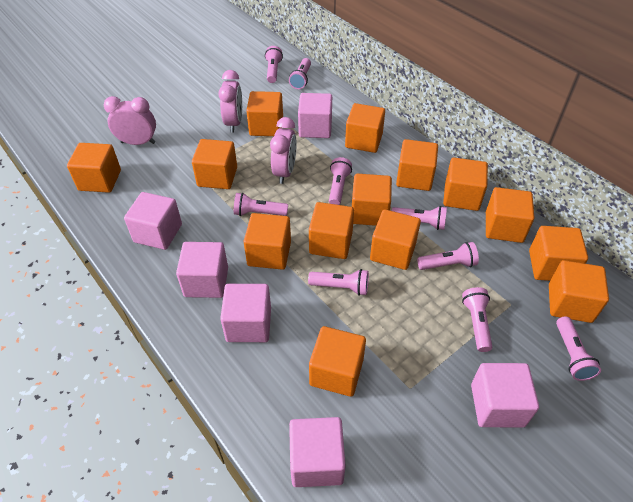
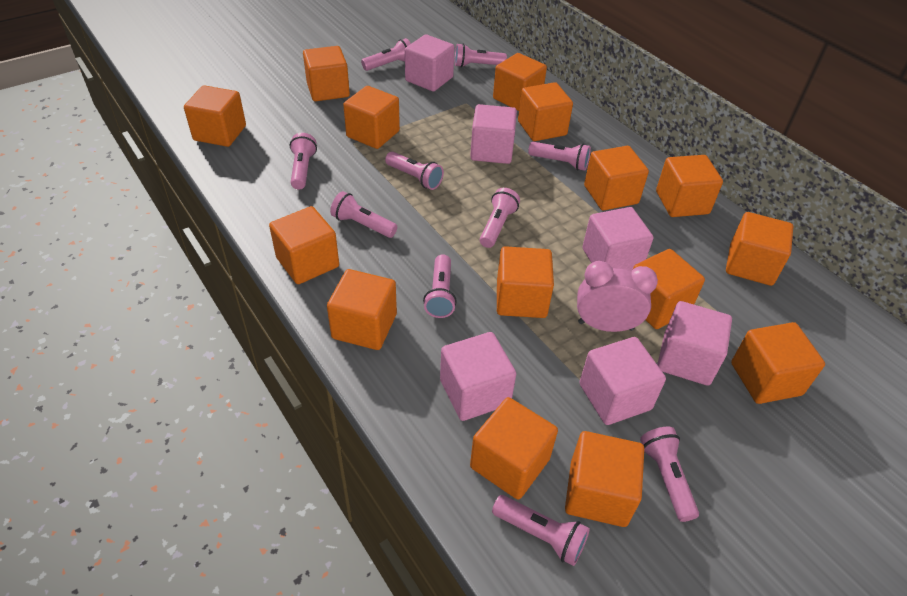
orange cube: [67,143,121,193] [192,139,237,189] [244,213,291,270] [246,91,283,136] [309,202,354,259] [309,326,366,397] [345,103,385,153] [352,174,392,226] [370,209,421,270] [396,139,438,191] [443,158,488,211] [486,187,534,243] [529,226,588,281] [549,260,609,323] = 14 -> [184,85,246,147] [269,206,339,284] [303,46,350,101] [327,269,397,350] [343,86,400,149] [470,397,558,500] [493,53,547,111] [497,246,554,318] [518,82,573,141] [565,431,644,527] [584,146,649,210] [633,249,705,329] [656,155,723,217] [726,212,793,286] [731,322,825,404] = 15
pink clock: [104,96,156,145] [218,70,242,133] [270,117,297,184] = 3 -> [577,261,658,332] = 1
pink flashlight: [234,193,288,216] [265,46,283,83] [289,58,311,89] [308,269,369,296] [329,157,352,205] [392,206,447,230] [417,242,479,270] [462,287,492,352] [556,316,601,381] = 9 -> [290,133,317,190] [330,191,397,238] [361,38,411,71] [385,152,444,190] [423,254,457,318] [455,43,507,67] [480,188,520,248] [492,495,590,566] [528,142,591,171] [640,427,699,522] = 10

